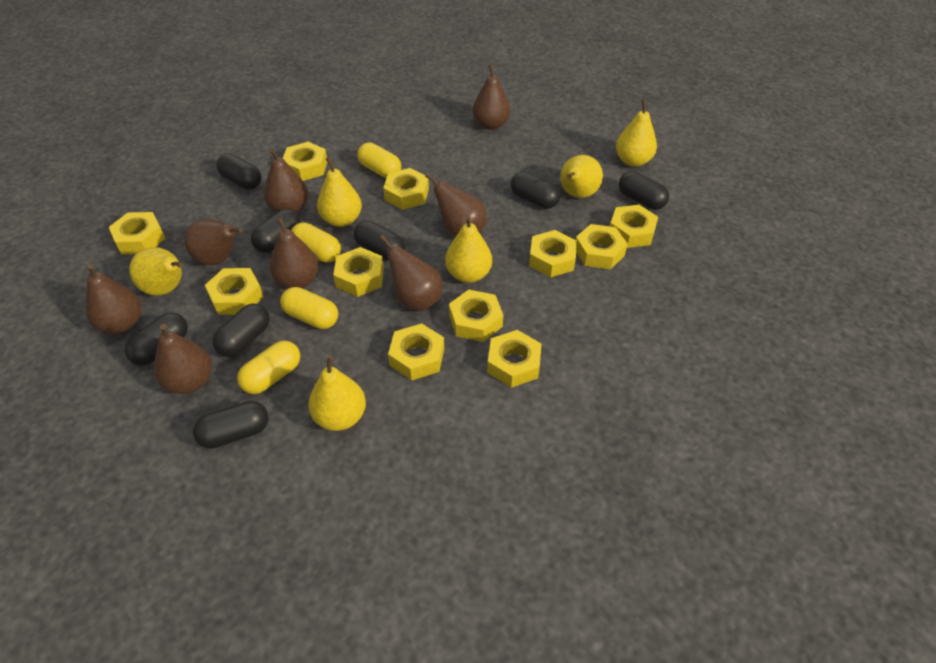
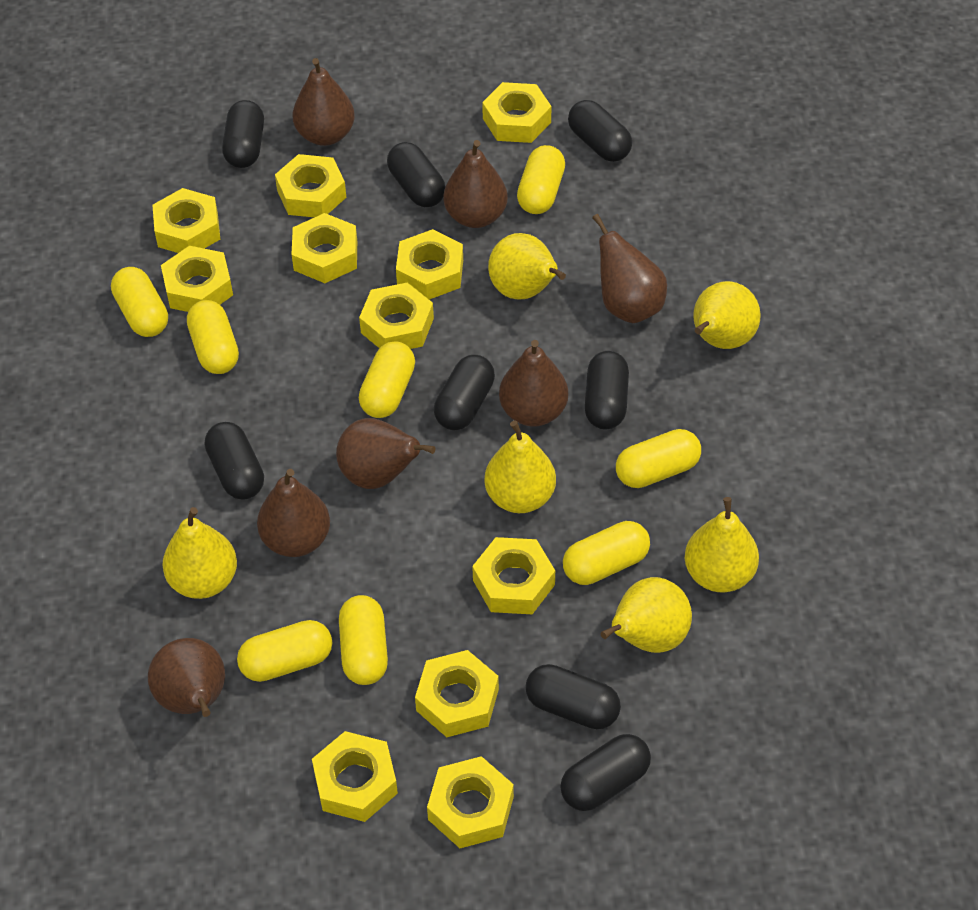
brown pear: [86,264,141,334] [154,324,212,394] [184,219,243,265] [264,148,308,213] [270,217,319,288] [380,235,443,311] [425,173,487,237] [473,64,510,130] = 8 -> [148,638,225,717] [257,469,330,557] [293,58,355,146] [336,418,435,489] [443,140,508,228] [499,340,568,426] [592,214,667,323] = 7
yellow capsule: [237,341,300,394] [280,287,338,329] [291,222,341,263] [357,143,401,178] = 4 -> [111,267,168,337] [187,300,239,374] [237,620,332,682] [339,595,388,685] [359,341,415,418] [517,145,565,214] [563,521,650,585] [616,429,701,488] = 8

